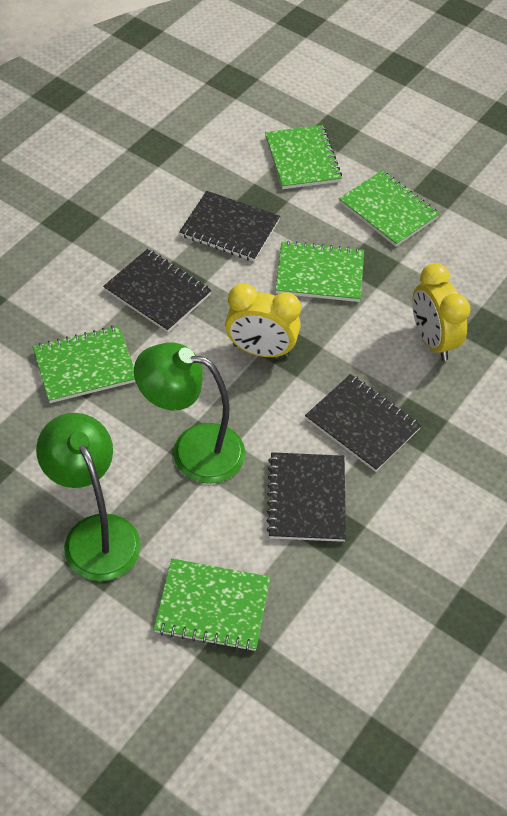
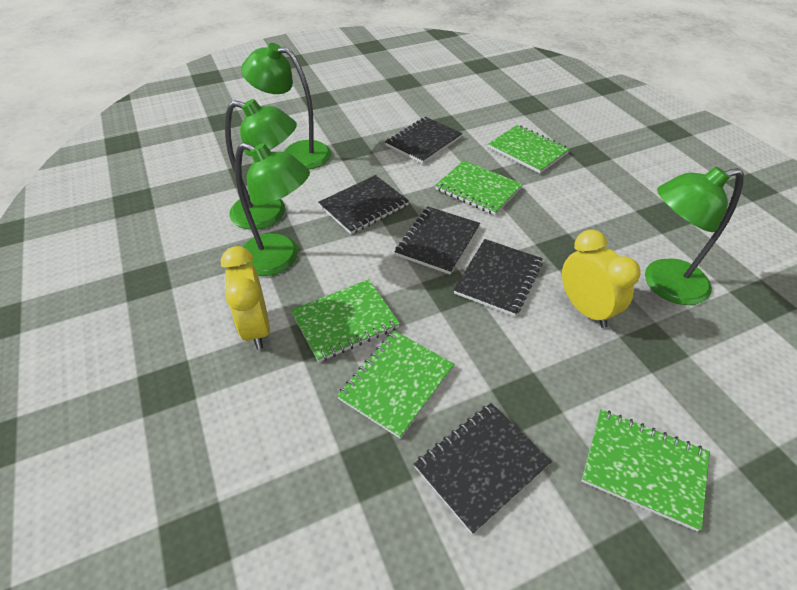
black notebook: [103,249,212,333] [179,191,280,262] [266,452,346,542] [305,374,422,472] = 4 -> [318,175,409,234] [385,117,462,164] [395,206,480,274] [414,403,552,534] [454,239,543,316] = 5
green lamp: [36,413,141,581] [134,342,245,484] = 2 -> [225,99,297,229] [235,142,310,276] [241,43,331,169] [645,166,744,305] = 4

